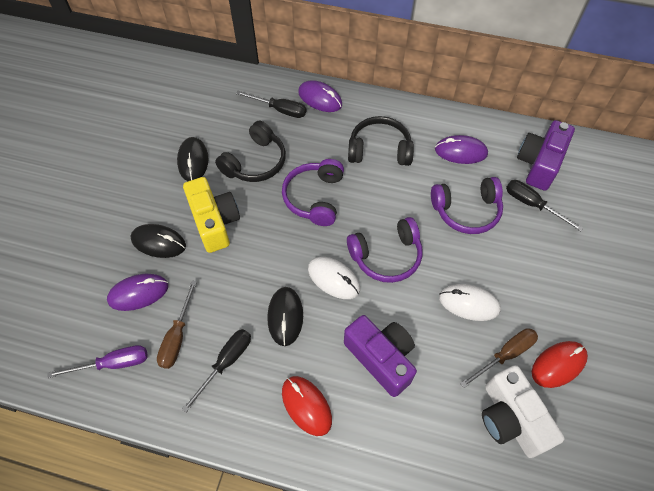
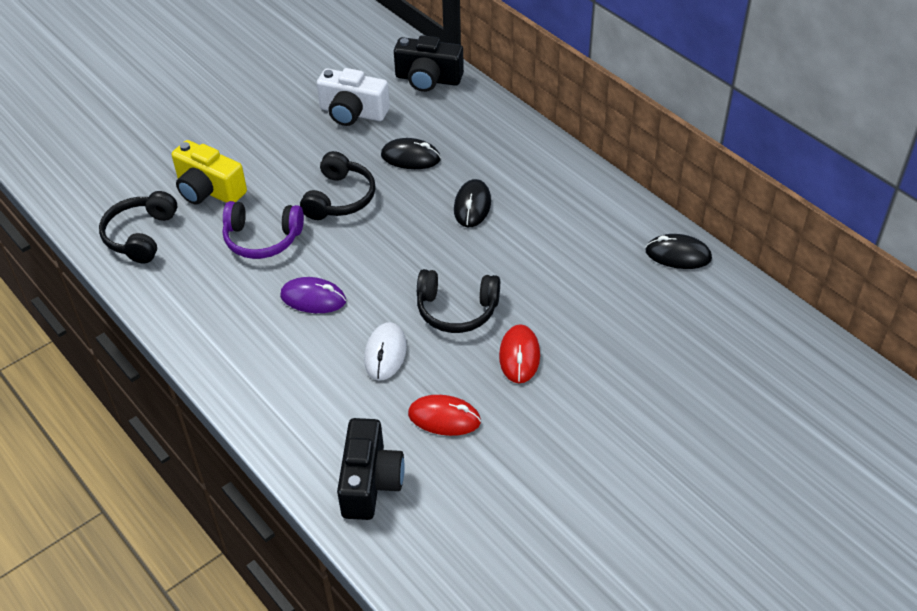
black camera: none = 0 -> [337,418,405,520] [394,35,464,92] = 2
black headphones: [215,120,286,182] [348,116,414,166] = 2 -> [99,191,177,264] [300,151,376,220] [417,269,500,333] = 3
black screwdriver: [182,329,251,413] [236,91,306,118] [506,180,583,232] = 3 -> none = 0
brown screwdriver: [157,280,197,369] [460,328,538,388] = 2 -> none = 0
purple camera: [344,315,417,397] [517,120,575,191] = 2 -> none = 0
purple headphones: [282,159,344,226] [347,217,423,283] [431,177,503,234] = 3 -> [223,201,304,259] = 1
purple mouse: [107,274,168,311] [298,80,342,112] [435,135,488,164] = 3 -> [280,277,346,313] = 1
purple screwdriver: [47,345,148,378] = 1 -> none = 0
white mouse: [308,257,360,299] [439,284,501,321] = 2 -> [364,322,407,380] = 1

